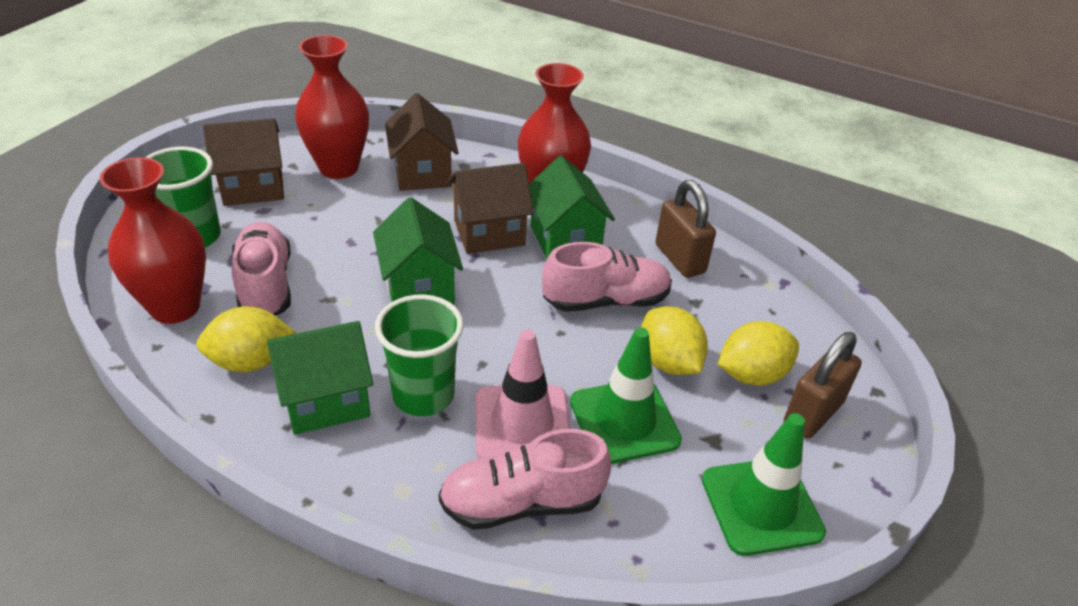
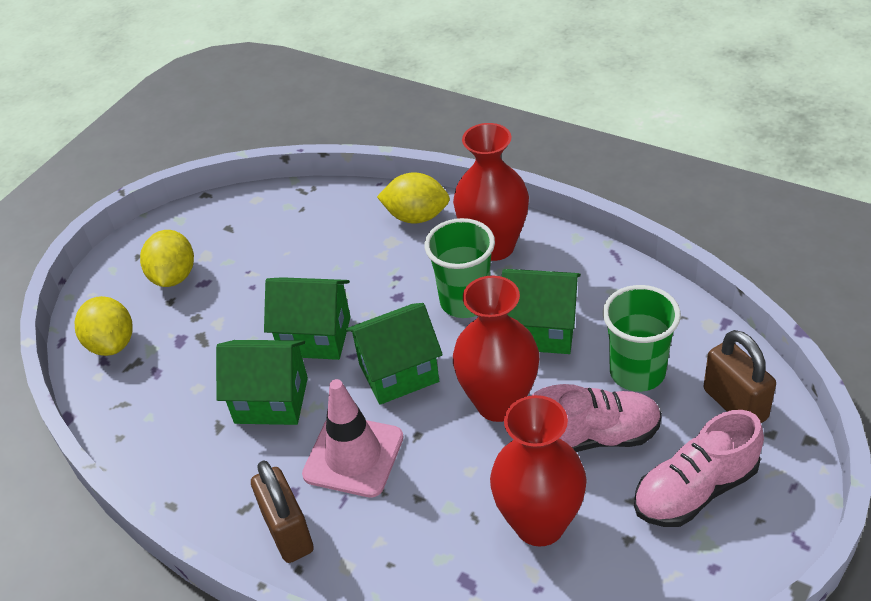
brown house: [203,118,284,206] [385,93,459,191] [448,163,534,254] = 3 -> none = 0
green house: [267,321,373,435] [373,197,463,304] [529,156,615,259] = 3 -> [216,340,308,425] [264,277,350,360] [346,303,443,405] [502,269,581,354] = 4
green traffic cone: [570,327,682,464] [702,413,826,556] = 2 -> none = 0
pink shoe: [232,222,291,316] [438,429,611,530] [542,242,672,312] = 3 -> [531,384,662,452] [634,410,764,527] = 2

